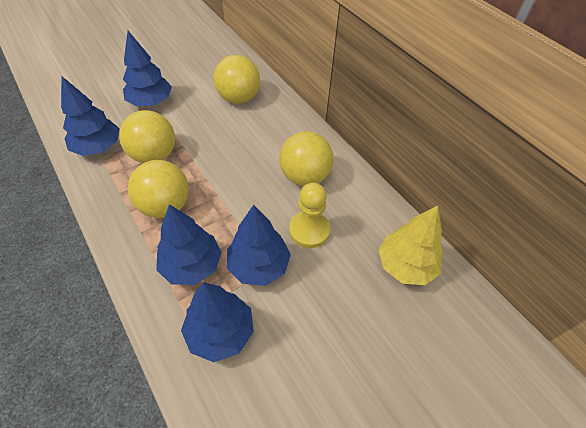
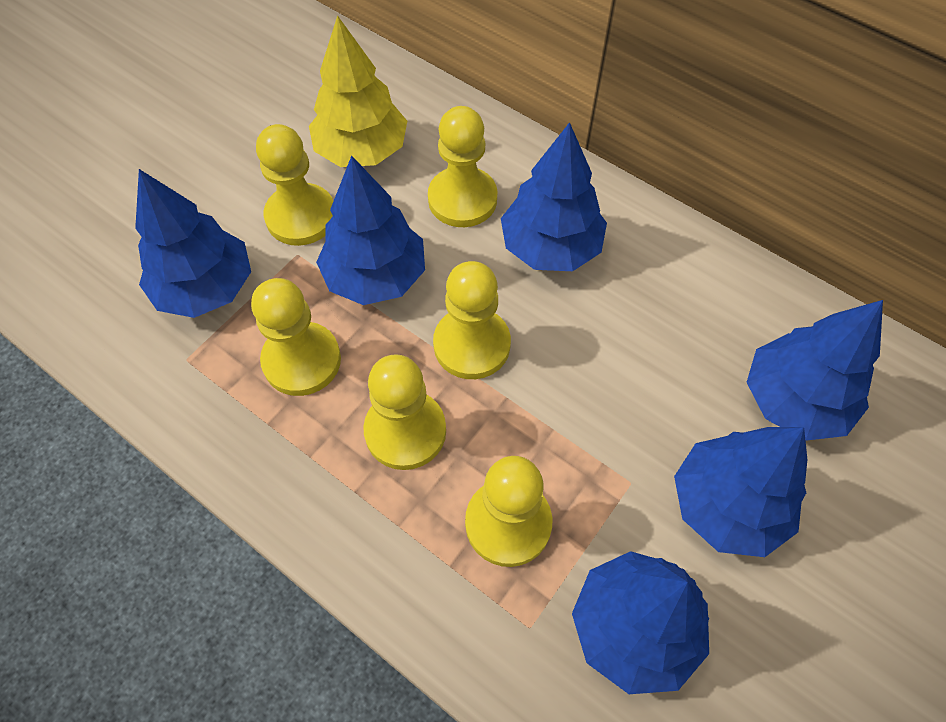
blue tree: [61,76,120,156] [123,31,172,106] [156,204,222,285] [181,282,254,362] [227,205,291,286] = 5 -> [135,169,251,318] [316,155,425,305] [501,122,607,271] [572,551,709,694] [674,427,808,557] [746,300,883,441] = 6
yellow ball: [119,110,175,163] [128,160,189,218] [213,55,260,104] [279,131,333,186] = 4 -> none = 0
yellow pawn: [289,183,330,248] = 1 -> [251,278,341,396] [256,124,333,246] [363,354,446,470] [428,106,498,227] [433,261,511,379] [465,456,552,567] = 6

